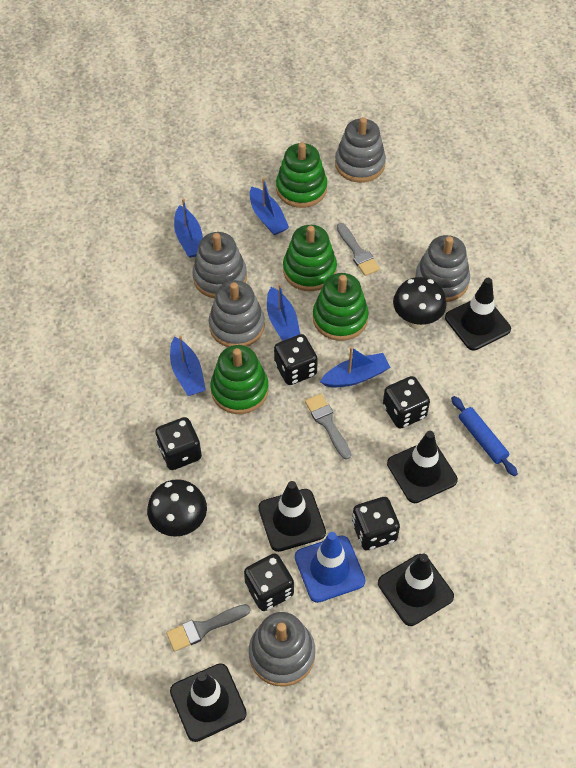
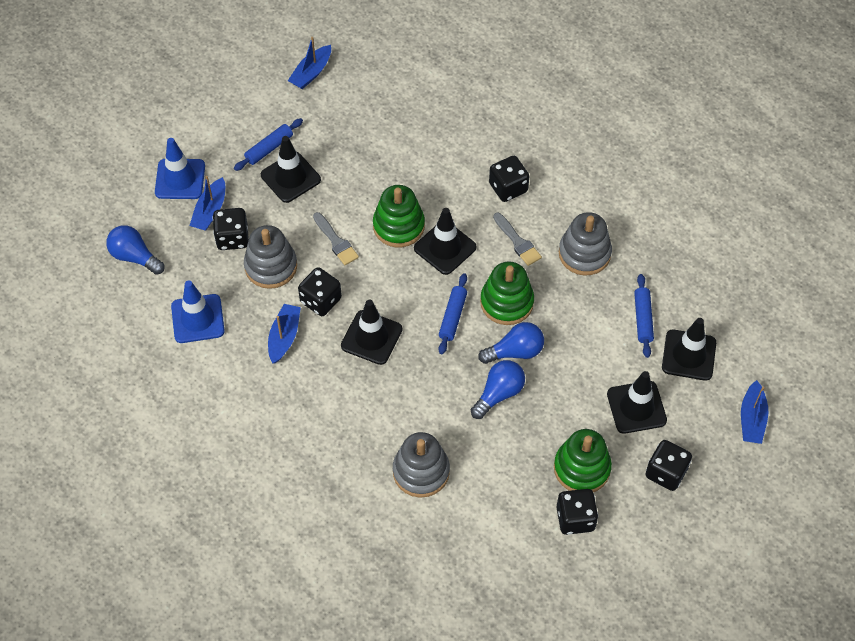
black mushroom: [147,479,207,537] [393,277,447,329] = 2 -> none = 0
blue boat: [170,335,206,396] [174,198,203,258] [250,177,289,235] [267,284,300,341] [320,347,390,387] = 5 -> [189,176,225,231] [268,304,301,364] [288,37,331,89] [741,380,768,444] = 4
blue light bulb: none = 0 -> [106,225,165,275] [471,360,525,419] [478,322,544,364] = 3
blue rolling pin: [451,396,518,476] = 1 -> [234,118,303,171] [438,273,467,354] [634,274,654,358] = 3
blue traffic cone: [295,532,366,603] = 1 -> [155,138,205,199] [171,280,225,343] = 2
green stacking toy: [211,345,269,414] [276,142,327,208] [283,225,337,291] [313,273,369,341] = 4 -> [373,185,425,247] [480,261,534,325] [554,429,612,492] = 3
grey brush: [166,604,251,652] [305,393,351,460] [337,223,380,276] = 3 -> [313,212,359,265] [493,212,542,266] = 2
grey stacking toy: [193,232,247,299] [209,280,265,347] [249,612,315,687] [335,117,386,183] [415,235,470,302] = 5 -> [244,225,297,289] [393,432,450,497] [559,212,612,276] = 3

